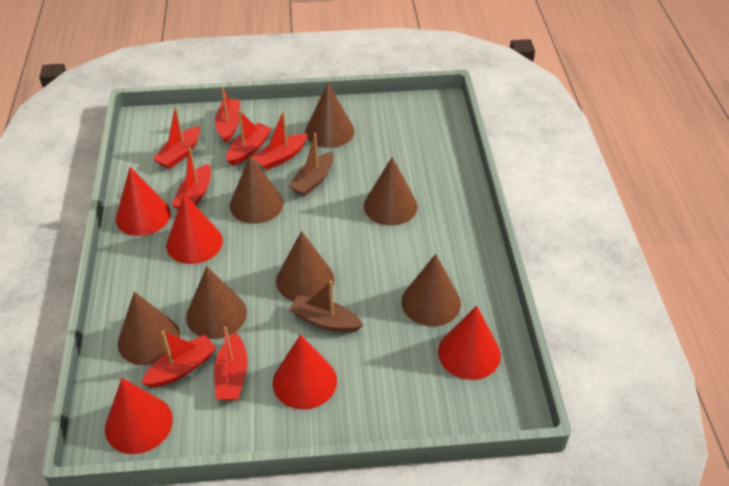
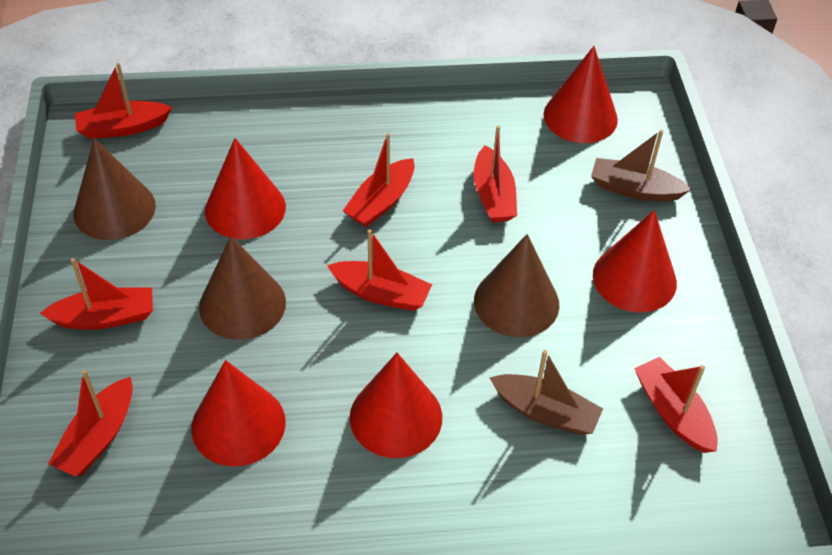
brown cone: [118,291,180,365] [186,266,247,339] [230,155,284,224] [276,231,334,301] [305,83,355,148] [364,157,417,226] [401,254,461,327] = 7 -> [73,138,156,240] [199,236,286,340] [474,234,559,337] = 3

